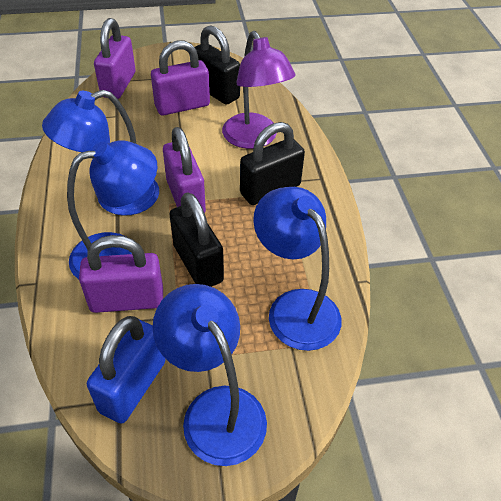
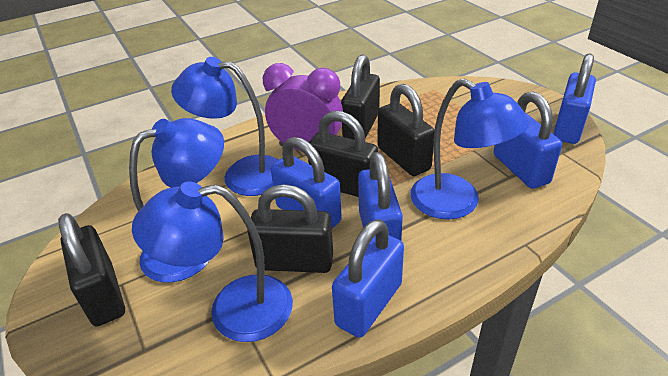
black padlock: [169,192,224,287] [195,25,240,105] [240,122,305,205] = 3 -> [58,213,125,326] [247,184,333,273] [308,111,378,197] [341,55,380,140] [377,84,435,176] = 5
blue padlock: [87,316,166,424] = 1 -> [271,137,342,228] [332,219,404,338] [358,152,403,241] [494,91,562,189] [553,53,596,144] = 5
purple clock: none = 0 -> [263,63,343,151] = 1
purple lamp: [222,31,295,149] = 1 -> none = 0
purple padlock: [79,235,163,313] [94,18,136,99] [151,41,210,116] [163,127,206,213] = 4 -> none = 0

